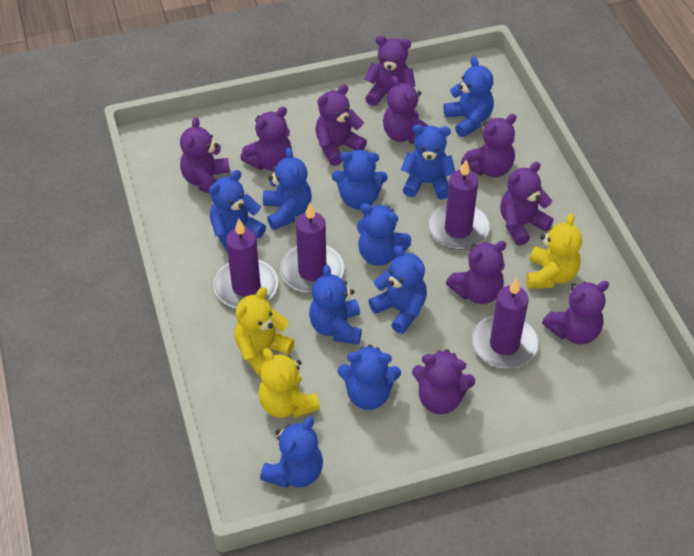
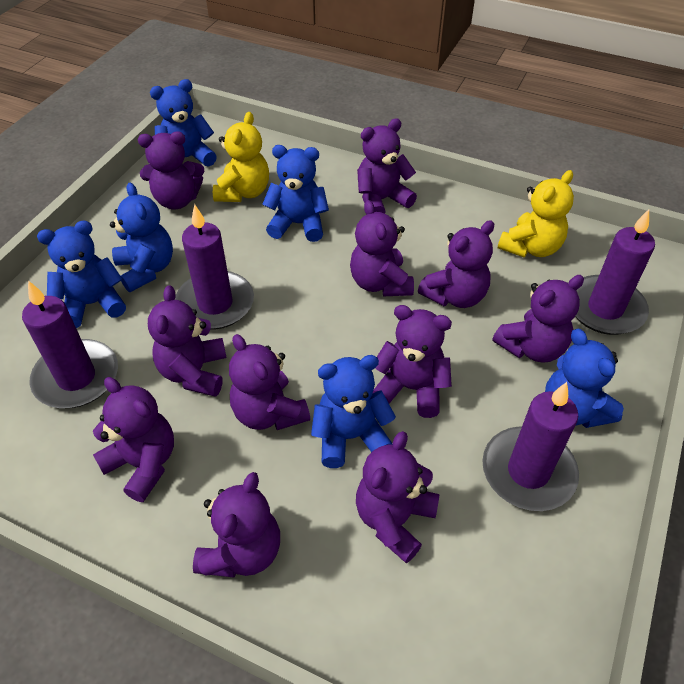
blue teddy bear: [209,170,266,251] [260,416,323,488] [263,147,312,230] [309,265,362,345] [332,150,387,210] [338,344,401,410] [357,203,411,266] [369,246,427,334] [401,124,455,200] [443,57,494,137] = 10 -> [37,221,126,328] [110,183,173,292] [150,79,217,167] [262,145,329,242] [311,355,396,468] [545,328,624,428] = 6
purple teddy bear: [180,117,230,193] [240,107,292,171] [315,84,367,166] [364,36,415,106] [383,76,428,144] [412,349,475,414] [446,241,507,304] [461,114,516,177] [500,162,553,246] [542,281,609,344] = 10 -> [93,377,174,502] [138,131,205,209] [148,285,227,397] [193,472,280,578] [229,334,310,430] [350,200,414,296] [356,431,440,563] [357,118,417,214] [373,305,452,418] [418,220,494,308] [493,275,584,363] = 11
yellow teddy bear: [234,287,295,377] [259,348,320,418] [527,214,582,289] = 3 -> [213,112,269,202] [498,170,574,258] = 2

